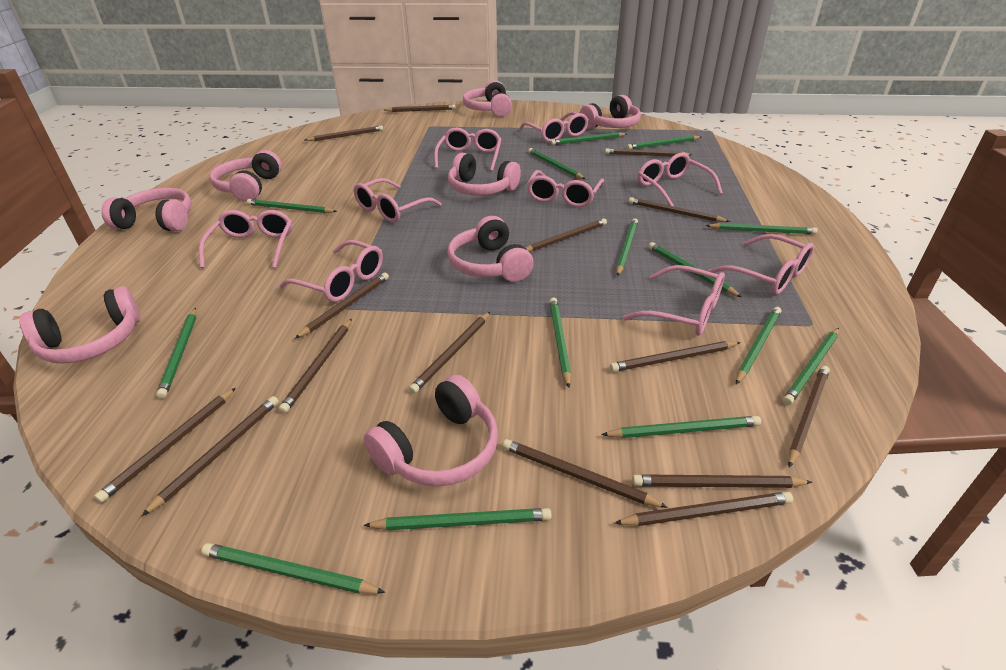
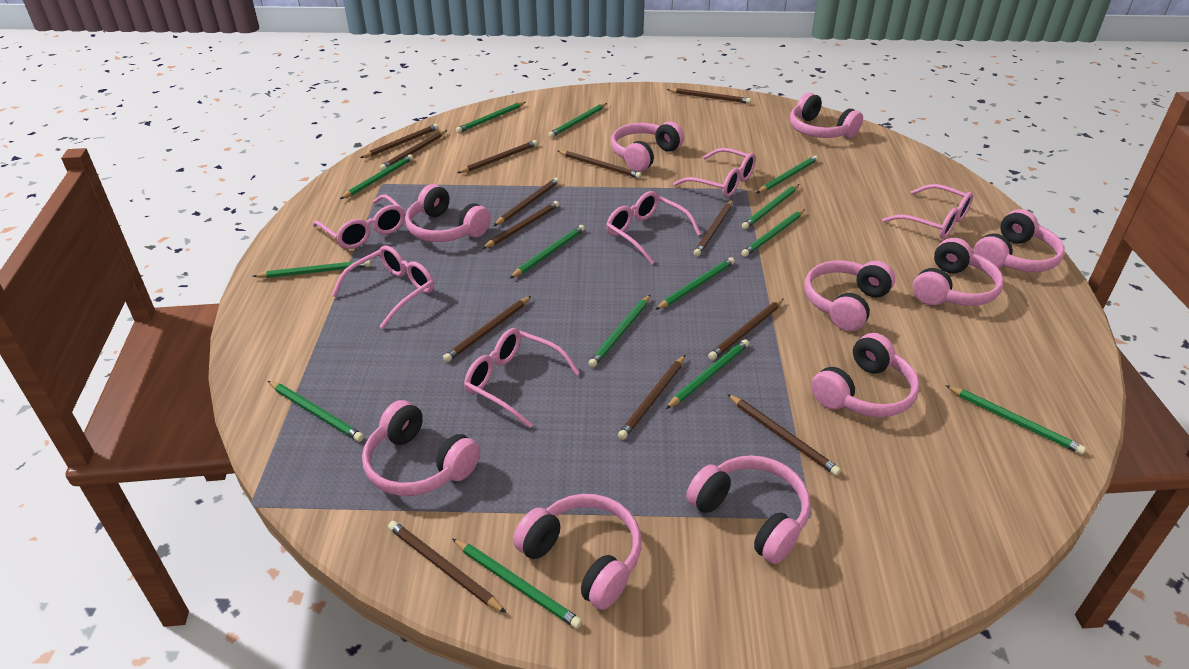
brown pencil: [94,388,236,503] [142,396,279,516] [279,319,352,413] [295,273,389,339] [305,126,383,141] [384,105,456,112] [409,312,490,394] [502,439,668,508] [526,218,607,252] [605,148,692,157] [610,341,741,372] [615,492,793,526] [629,197,730,222] [632,474,812,488] [788,366,830,468] = 15 -> [360,124,439,158] [380,130,447,170] [388,521,506,613] [443,296,531,362] [457,140,538,173] [482,201,559,249] [494,178,559,226] [558,150,642,179] [618,355,685,440] [667,88,751,104] [694,200,733,256] [708,299,784,360] [727,394,841,476] = 13
pink glasses: [199,210,292,268] [280,240,383,302] [354,178,442,223] [434,128,501,171] [519,112,589,142] [527,170,604,207] [623,265,725,336] [638,153,723,207] [708,234,814,295] = 9 -> [313,195,405,249] [332,245,434,329] [464,328,580,428] [606,191,701,265] [673,148,756,198] [882,184,974,239] = 6
pink headphones: [19,286,140,364] [101,188,192,231] [209,150,282,201] [364,375,498,487] [447,216,534,282] [448,153,521,196] [463,80,512,117] [580,95,641,129] = 8 -> [362,400,480,496] [405,184,491,242] [513,494,642,610] [611,122,684,172] [686,455,811,564] [790,92,863,138] [804,261,895,331] [811,333,920,417] [912,238,1004,306] [974,209,1065,272] = 10

